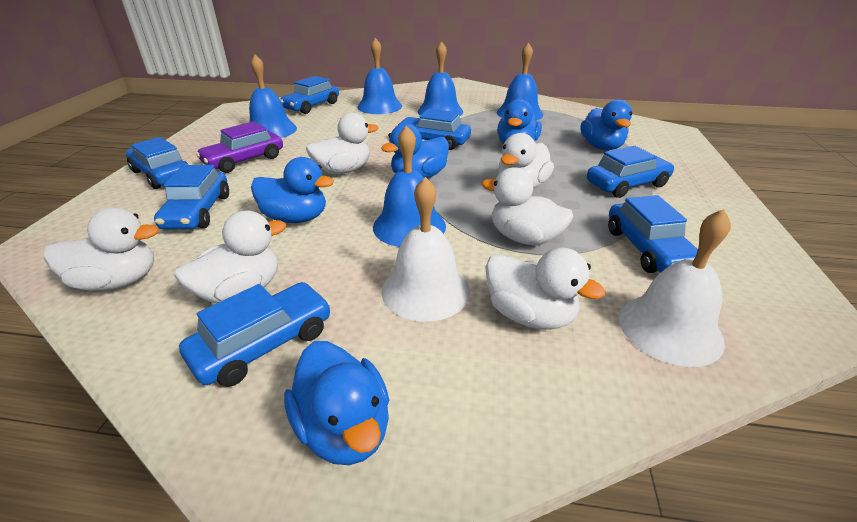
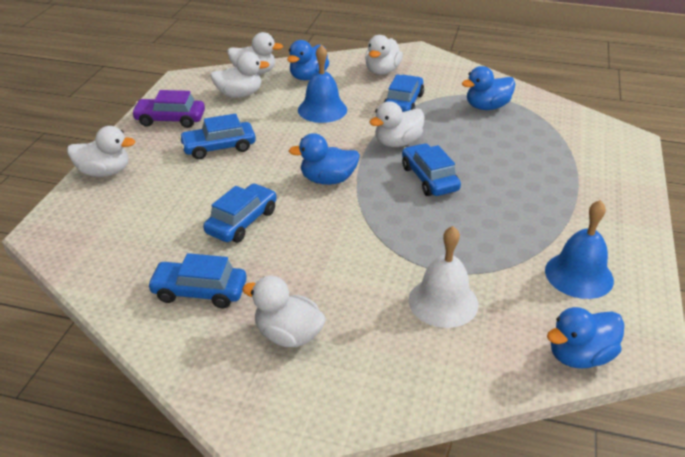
blue bell: [249,55,297,138] [357,38,402,114] [373,125,446,247] [418,41,463,116] [497,42,543,120] = 5 -> [298,45,347,123] [545,200,614,299] = 2
blue car: [126,137,189,189] [154,165,229,230] [179,282,331,387] [280,76,339,114] [396,108,471,150] [587,146,675,198] [608,195,698,273] = 7 -> [147,253,247,308] [179,114,256,159] [203,183,277,243] [383,74,424,112] [402,143,461,196] = 5
blue duck: [251,157,334,223] [284,341,389,465] [381,123,449,179] [497,99,542,145] [580,99,632,150] = 5 -> [287,40,329,80] [289,133,360,185] [462,66,515,110] [547,307,624,369] = 4
white bell: [381,177,470,322] [619,209,731,367] = 2 -> [409,226,478,328] = 1

